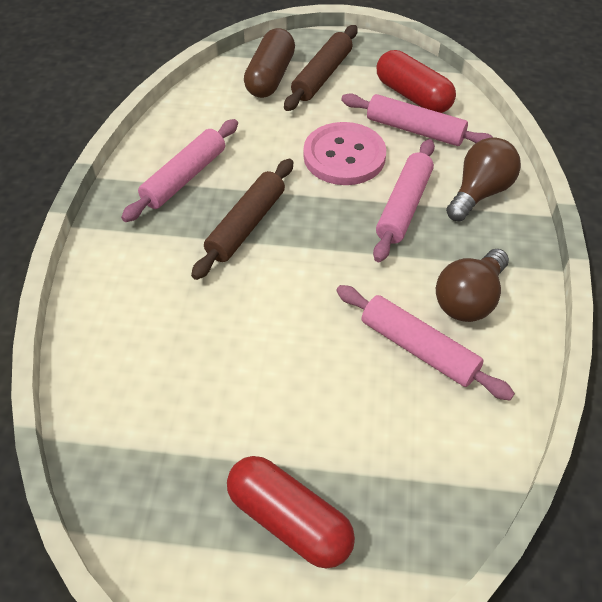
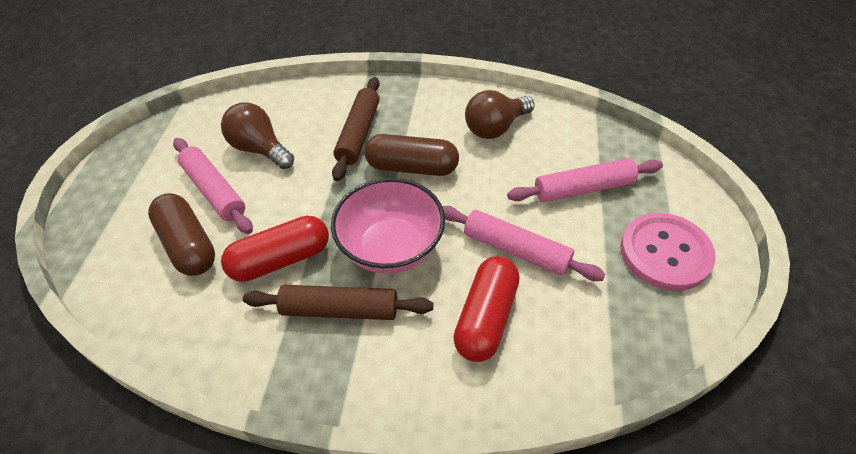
brown capsule: [244,28,295,98] = 1 -> [148,193,215,276] [364,134,459,176] = 2
pink bowl: none = 0 -> [331,178,445,274] = 1
pink rolling pin: [121,119,238,222] [336,285,515,400] [341,93,493,146] [373,139,435,262] = 4 -> [173,138,253,234] [442,206,605,281] [507,158,663,202] = 3

